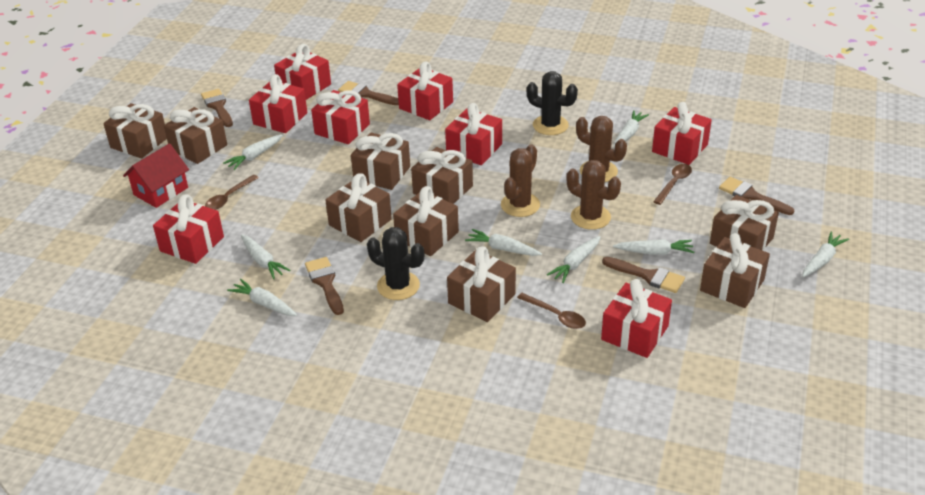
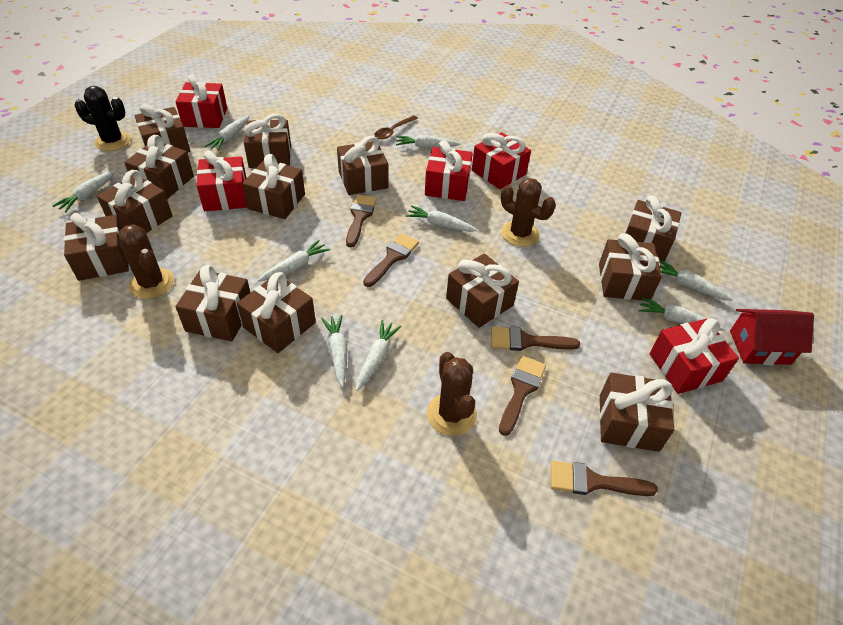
black cactus: [367,227,424,300] [527,71,578,135] = 2 -> [75,86,131,151] = 1
brown gift: [103,103,167,158] [164,107,227,164] [325,173,392,242] [351,132,410,190] [393,186,459,256] [411,147,473,204] [447,246,516,322] [700,233,770,308] [710,195,779,251] = 9 -> [64,213,129,281] [97,170,173,233] [124,135,194,199] [134,104,190,153] [175,265,251,341] [237,272,316,353] [242,154,305,219] [244,114,291,168] [337,136,388,195] [446,253,519,328] [599,233,662,301] [599,372,674,452] [625,195,681,263] = 13
brown spoon: [205,175,259,210] [517,293,586,329] [653,164,692,205] = 3 -> [374,115,418,139] = 1
red gift: [153,195,224,264] [249,74,307,133] [274,44,331,100] [311,90,370,144] [397,61,453,120] [445,103,502,165] [601,279,672,358] [652,102,712,165] = 8 -> [176,74,227,128] [197,151,247,211] [425,140,473,201] [472,132,531,189] [649,318,739,394] = 5
white carrot: [223,134,283,170] [227,279,297,316] [241,234,290,279] [465,229,542,256] [547,236,601,283] [613,110,649,148] [613,239,694,255] [802,231,849,277] = 8 -> [53,170,116,212] [205,116,249,151] [258,240,330,282] [321,315,347,388] [356,320,402,391] [396,135,461,148] [405,205,478,232] [639,297,725,331] [659,260,733,301] = 9

